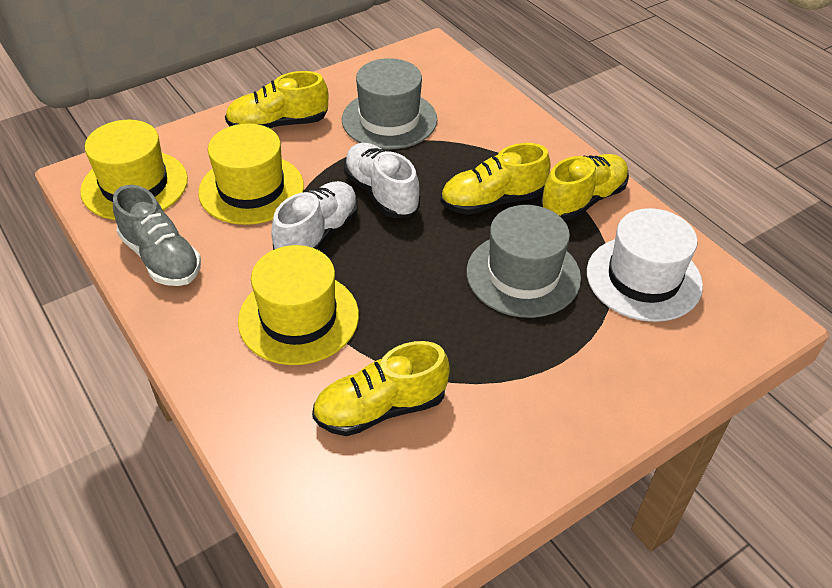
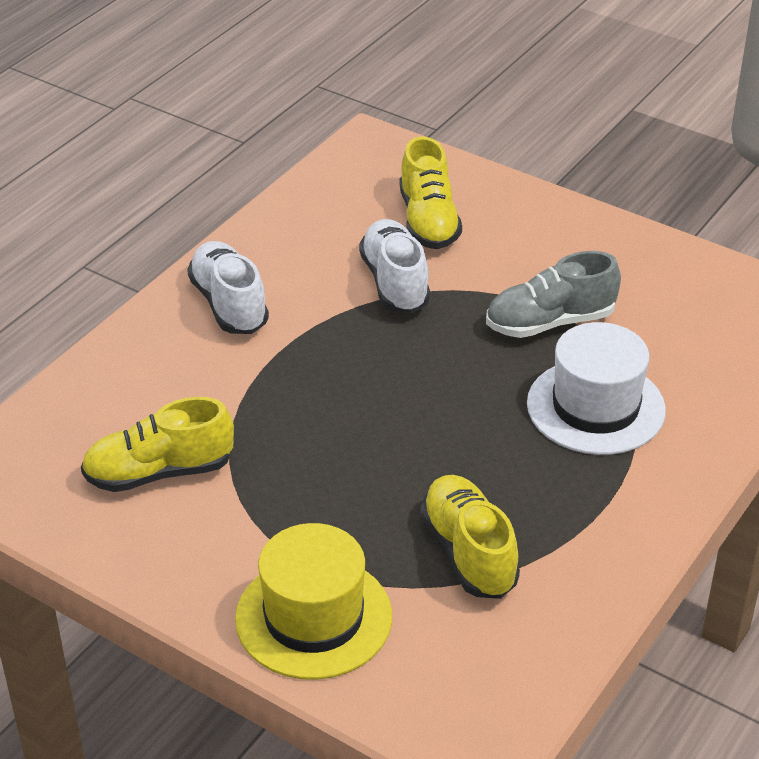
grey hat: [342,58,437,149] [466,205,581,318] = 2 -> none = 0
yellow hat: [80,120,188,220] [198,123,304,225] [238,245,359,365] = 3 -> [235,523,392,680] = 1
yellow shoe: [225,71,328,129] [312,341,450,436] [441,143,551,215] [541,154,629,220] = 4 -> [81,397,234,492] [400,136,462,249] [421,475,520,599] = 3

